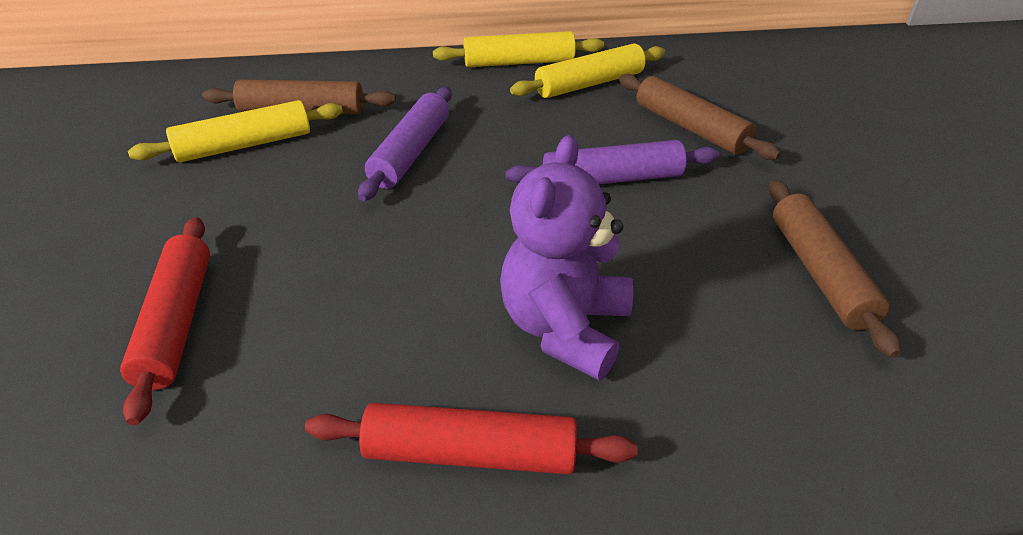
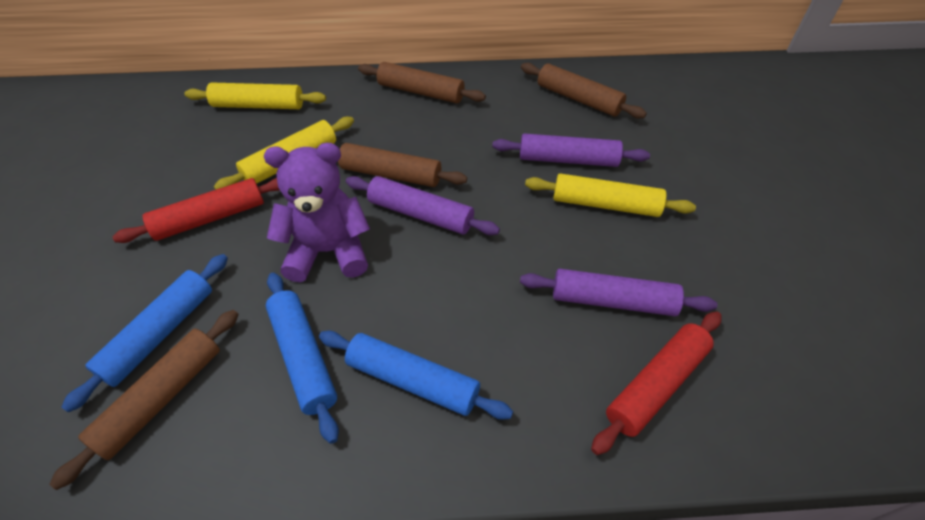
blue rolling pin: none = 0 -> [61,254,228,412] [266,273,339,444] [319,331,513,420] = 3
brown rolling pin: [202,79,396,114] [619,74,781,160] [769,180,901,358] = 3 -> [49,310,239,490] [317,143,467,187] [358,62,486,103] [521,63,647,119] = 4
purple rolling pin: [358,87,452,201] [505,140,719,184] = 2 -> [346,176,500,235] [492,133,650,167] [520,269,718,316] = 3

